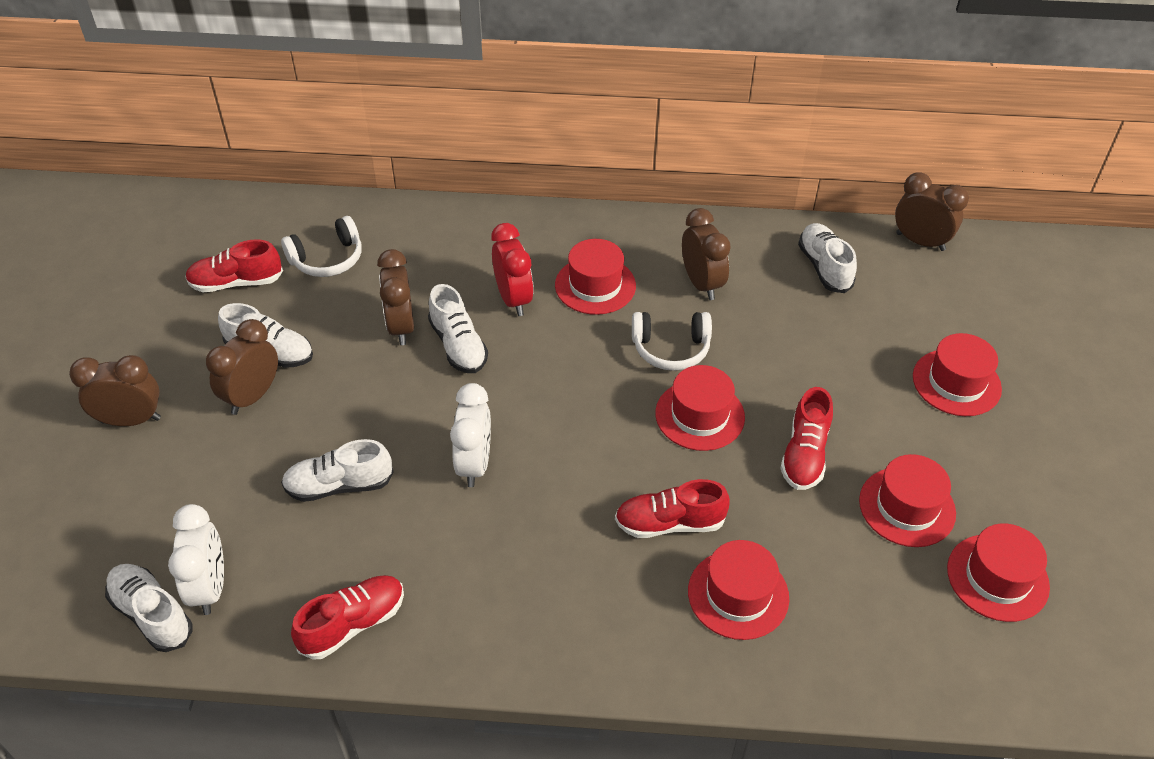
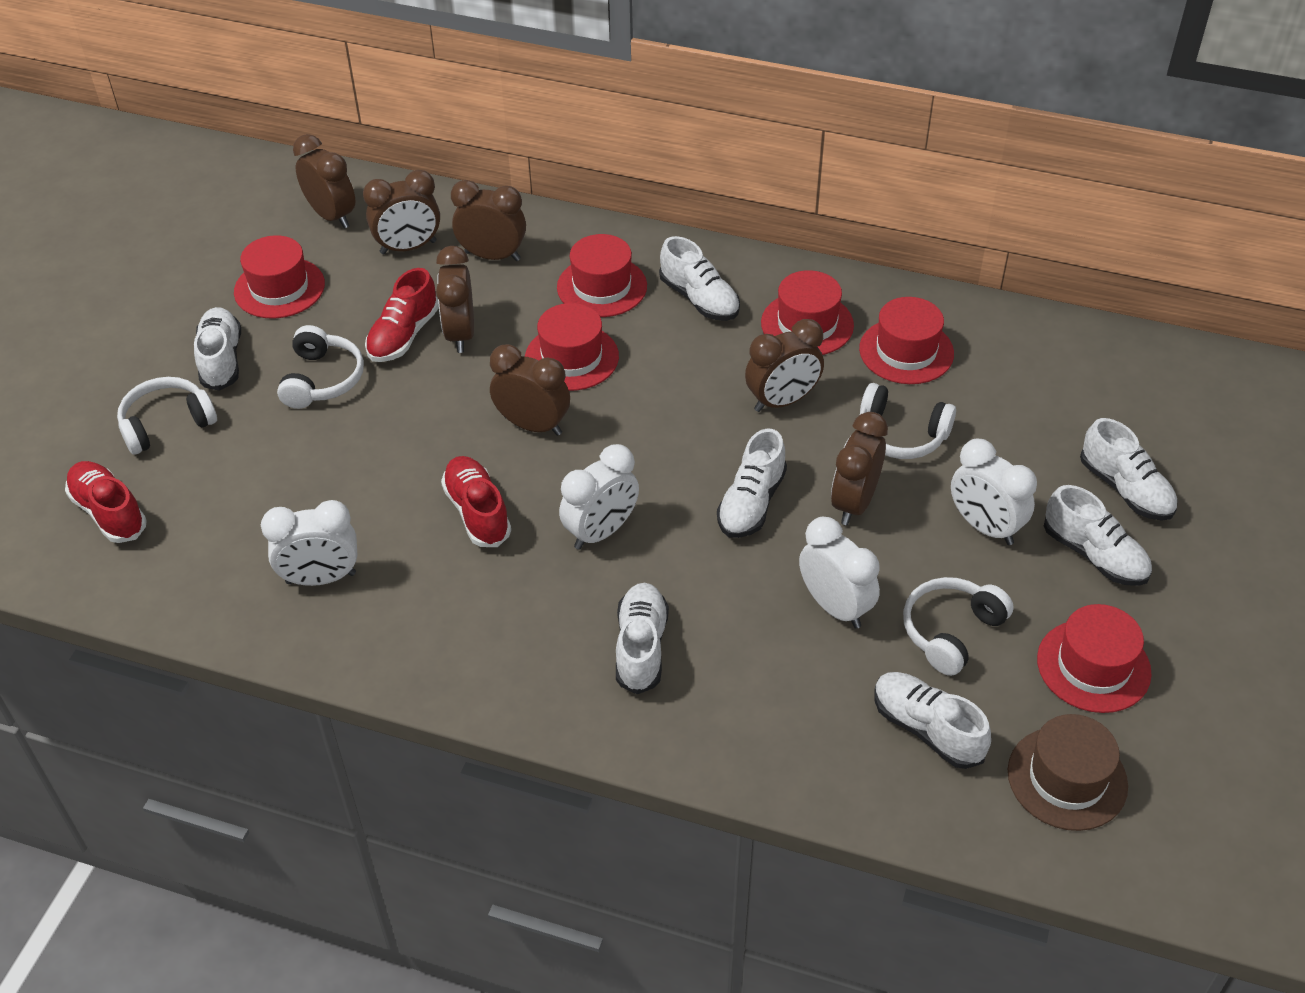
brown clock: [69,355,161,426] [206,319,278,415] [377,249,414,345] [682,208,731,300] [895,173,969,251] = 5 -> [293,134,355,229] [363,170,440,254] [436,246,474,353] [451,180,526,261] [490,344,570,436] [745,319,824,412] [831,412,888,525] = 7
brown hat: none = 0 -> [1008,714,1128,831] = 1
red clock: [492,223,534,316] = 1 -> none = 0
red shoe: [185,239,283,292] [291,575,404,660] [615,479,730,538] [780,387,833,490] = 4 -> [65,461,147,543] [365,268,439,362] [441,456,511,547] = 3
white clock: [168,504,224,615] [450,383,491,487] = 2 -> [261,500,358,586] [559,444,639,550] [799,517,880,629] [951,439,1037,545] = 4
white headphones: [281,216,362,277] [632,312,712,371] = 2 -> [117,377,217,455] [277,325,364,409] [860,383,956,459] [903,577,1014,676] = 4
white shoe: [105,564,192,652] [218,303,313,368] [281,439,394,502] [428,284,488,373] [798,223,857,293] = 5 -> [194,307,241,391] [616,583,669,694] [659,236,740,321] [717,428,787,538] [875,672,991,769] [1044,485,1152,586] [1080,418,1178,521] = 7

